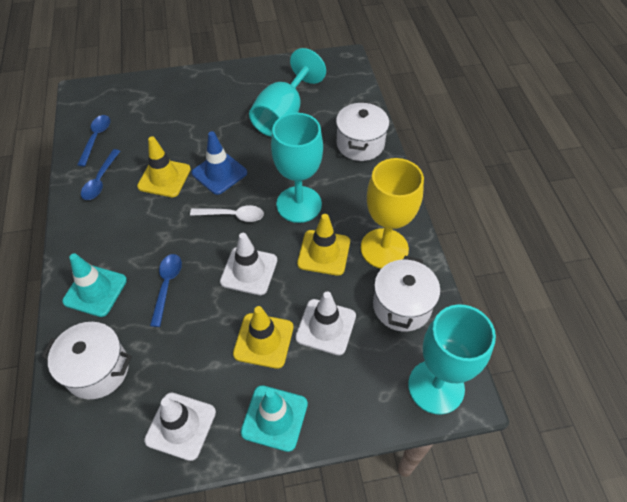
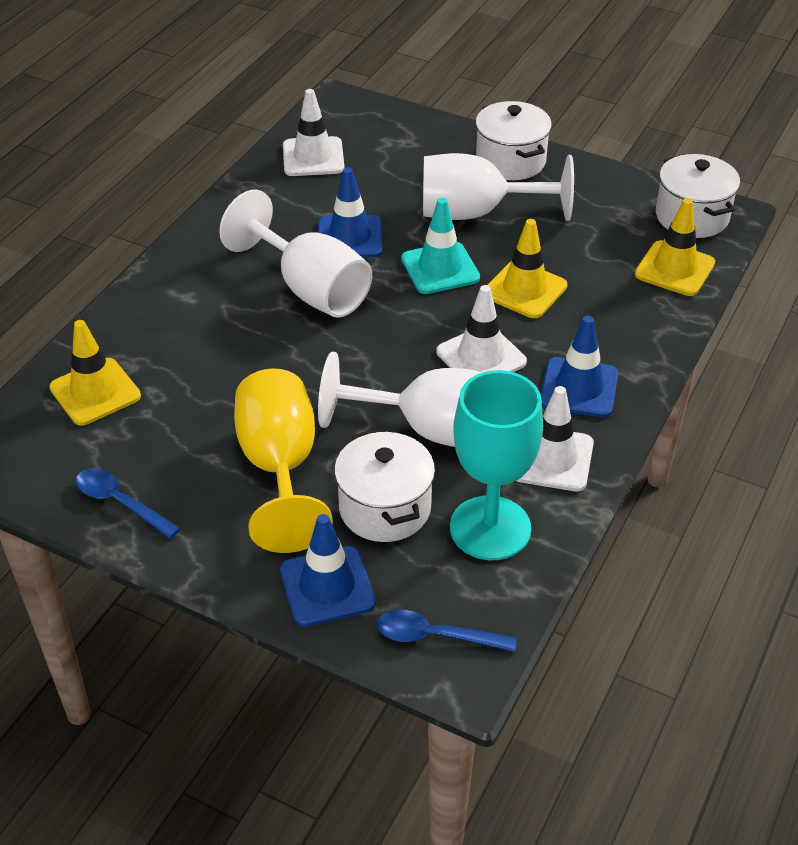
blue spoon: [77,115,110,166] [81,149,120,200] [150,254,182,327] = 3 -> [76,468,180,539] [377,609,517,652] = 2
blue traffic cone: [192,131,247,195] = 1 -> [280,514,376,627] [318,167,383,258] [541,316,618,417] = 3
turquoise goblet: [249,48,326,137] [271,113,323,223] [408,304,496,415] = 3 -> [450,370,543,560] = 1
turquoise traffic cone: [62,253,127,317] [241,385,308,452] = 2 -> [401,198,480,294] = 1
white goblet: none = 0 -> [219,190,372,318] [318,352,483,447] [423,153,574,221] = 3
white spoon: [190,205,264,222] = 1 -> none = 0

